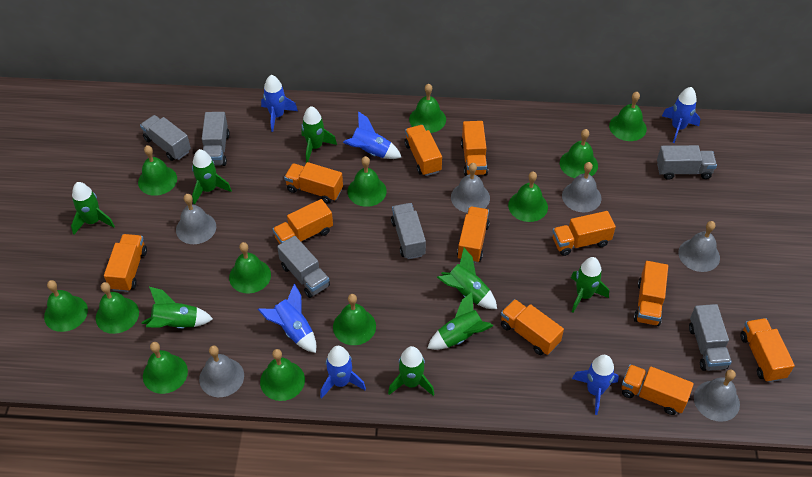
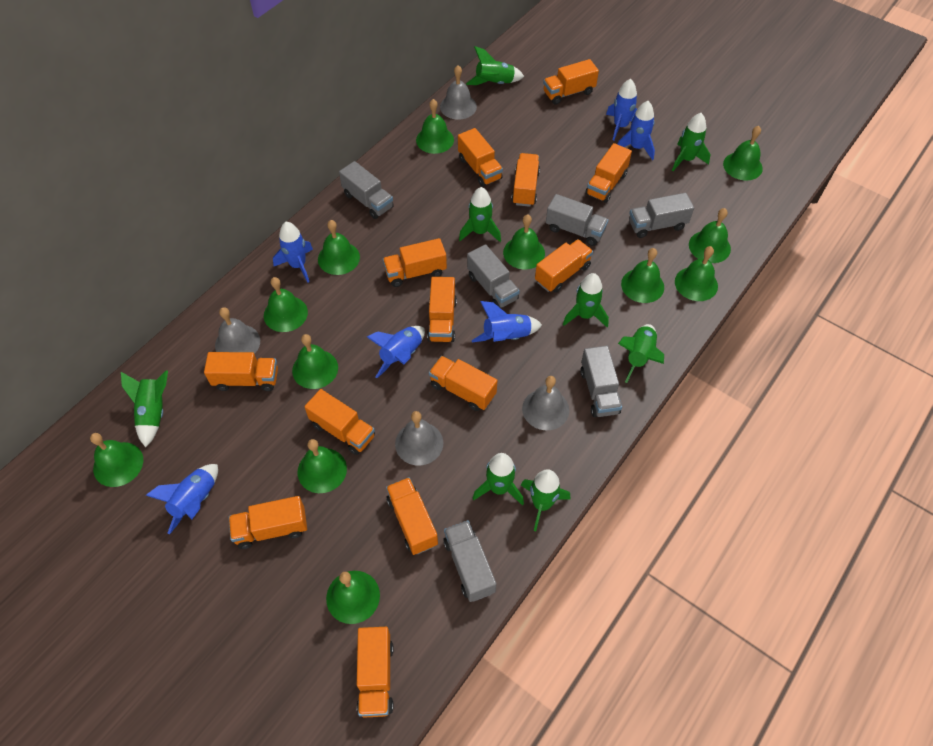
grey bell: [176,194,216,244] [199,345,244,397] [451,163,490,213] [562,162,601,212] [678,221,720,272] [694,370,740,422] = 6 -> [215,307,260,354] [395,411,443,466] [440,65,477,120] [522,376,569,430] = 4
orange truck: [104,234,147,292] [273,199,333,244] [284,162,343,203] [404,125,442,176] [457,206,490,263] [461,121,488,176] [501,299,564,355] [553,211,616,256] [621,364,694,415] [634,261,668,326] [740,318,795,382] = 11 -> [204,352,278,391] [229,496,307,549] [305,389,375,455] [357,627,394,718] [383,238,447,287] [386,477,438,555] [427,277,457,342] [429,356,497,411] [458,128,503,187] [511,153,540,207] [535,239,593,293] [543,59,599,105] [585,143,632,203] = 13

